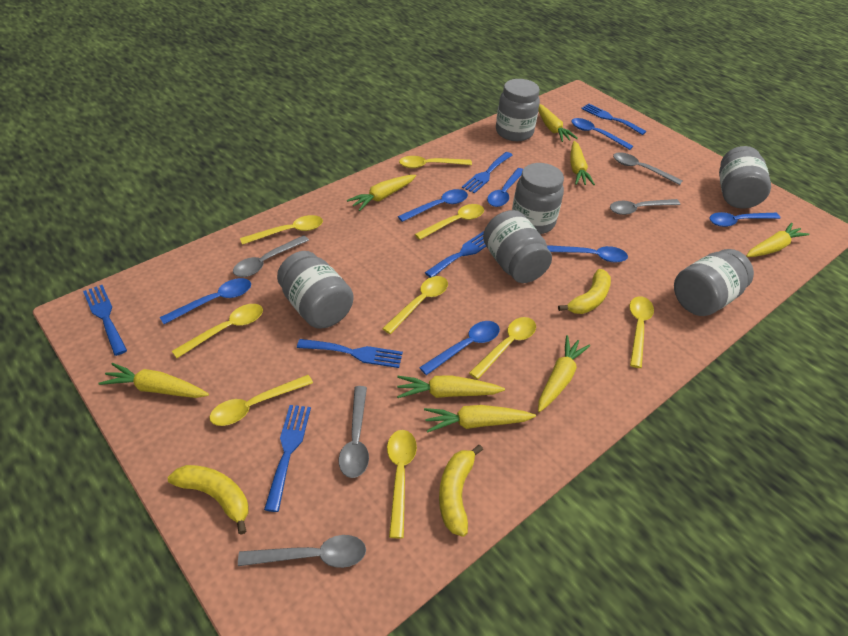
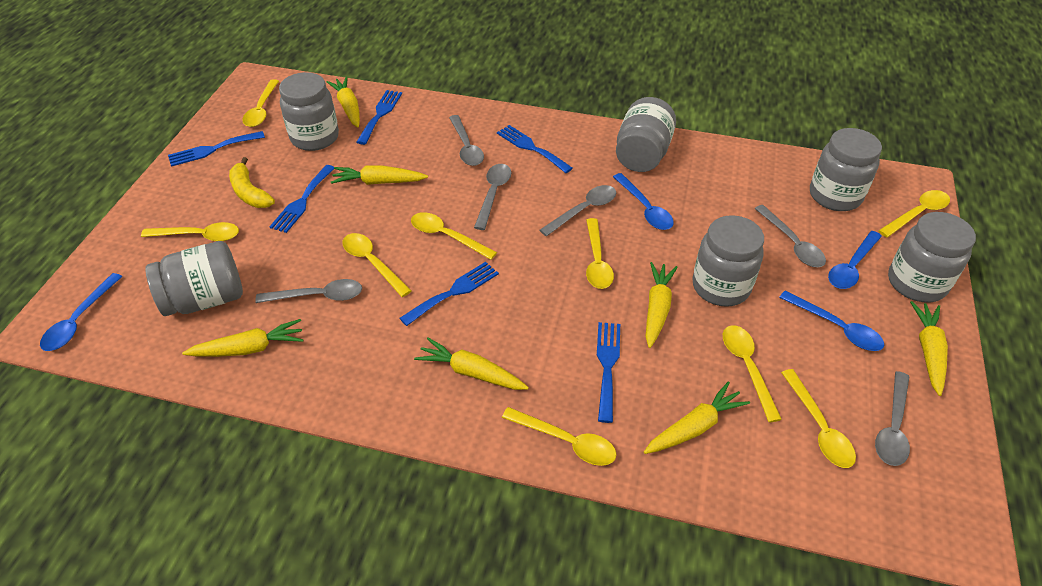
blue spoon: [160,278,251,324] [398,189,468,222] [419,321,500,375] [487,168,523,207] [547,245,628,262] [572,118,633,150] [709,212,780,227] = 7 -> [40,273,122,351] [613,173,674,230] [779,291,884,351] [828,231,882,289] = 4
grey spoon: [233,235,309,277] [238,535,366,568] [339,386,369,478] [610,199,680,215] [613,152,683,185] = 5 -> [255,279,362,303] [449,115,484,166] [474,164,511,230] [540,185,616,236] [754,205,826,267] [875,371,910,466] = 6
yellow banana: [168,465,249,534] [439,445,483,537] [558,269,611,314] = 3 -> [229,157,275,208] = 1
yellow carrot: [98,363,209,398] [347,175,416,211] [397,376,505,398] [424,405,536,433] [538,104,578,142] [538,335,590,412] [570,141,595,185] [746,223,809,257] = 8 -> [182,319,304,357] [326,77,360,127] [331,165,428,185] [414,338,529,390] [644,382,750,454] [645,262,678,348] [910,301,948,396] = 7

